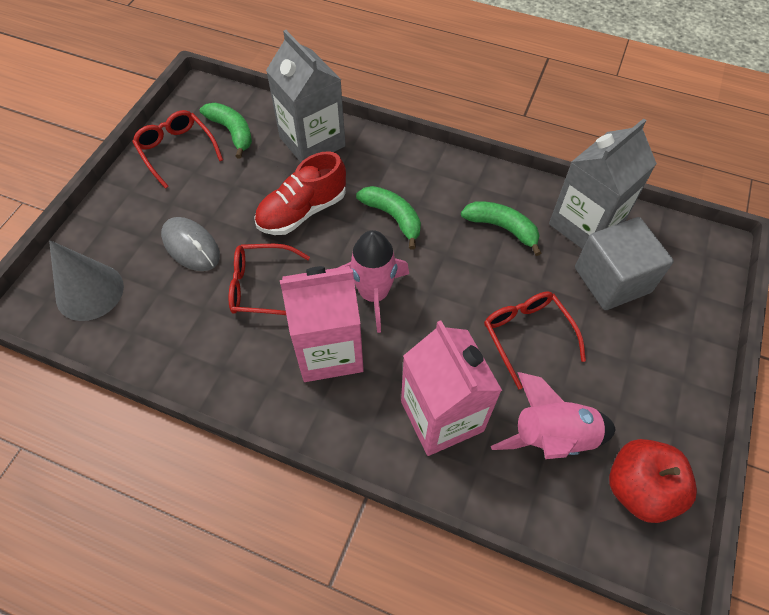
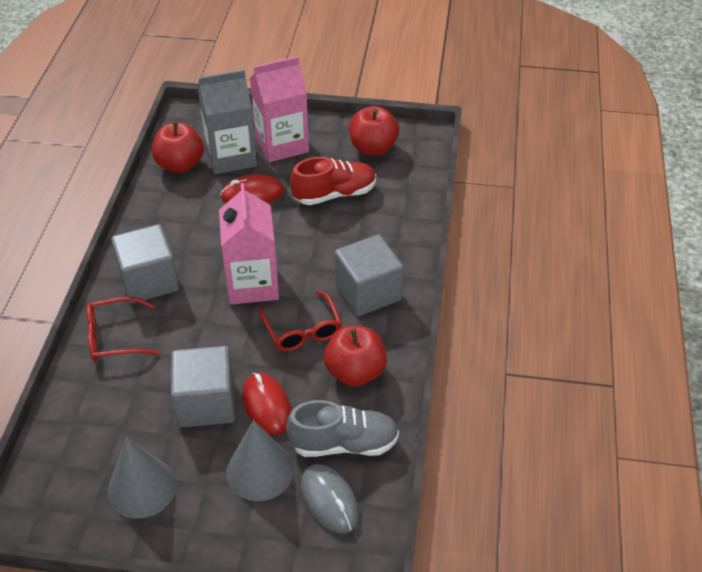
green banana: [200,103,252,159] [356,186,421,250] [461,201,541,256] = 3 -> none = 0
grey carton: [266,30,346,162] [549,118,657,249] = 2 -> [198,69,257,174] = 1
grey cone: [49,240,124,321] = 1 -> [108,437,177,519] [226,420,294,501] = 2
grey cube: [575,217,674,310] = 1 -> [111,224,179,303] [171,346,235,427] [335,235,404,316] = 3
grey shoe: none = 0 -> [286,400,399,457] = 1
pink rocket: [338,230,409,333] [491,372,616,459] = 2 -> none = 0
red apple: [609,439,697,523] = 1 -> [152,122,204,173] [324,326,387,387] [349,106,399,156] = 3
red glasses: [132,110,223,189] [229,244,310,315] [484,291,586,389] = 3 -> [87,297,160,361] [259,291,342,351] = 2
red mouse: none = 0 -> [220,174,284,203] [242,373,292,435] = 2

